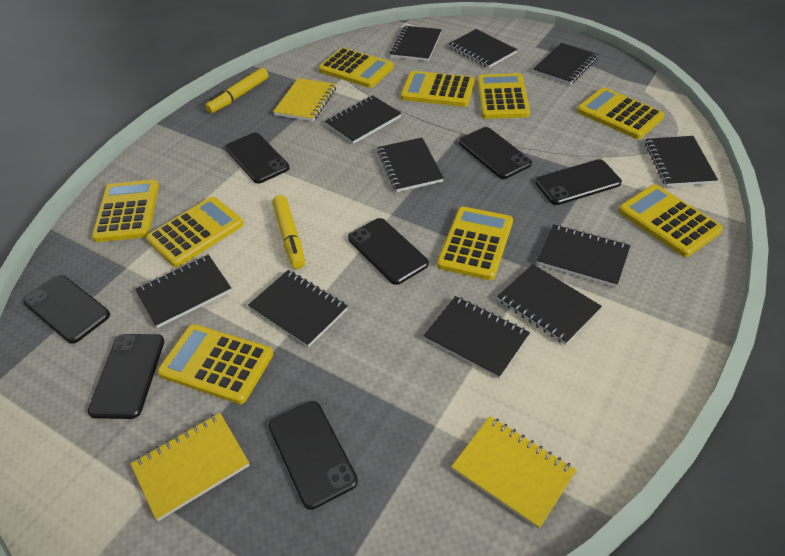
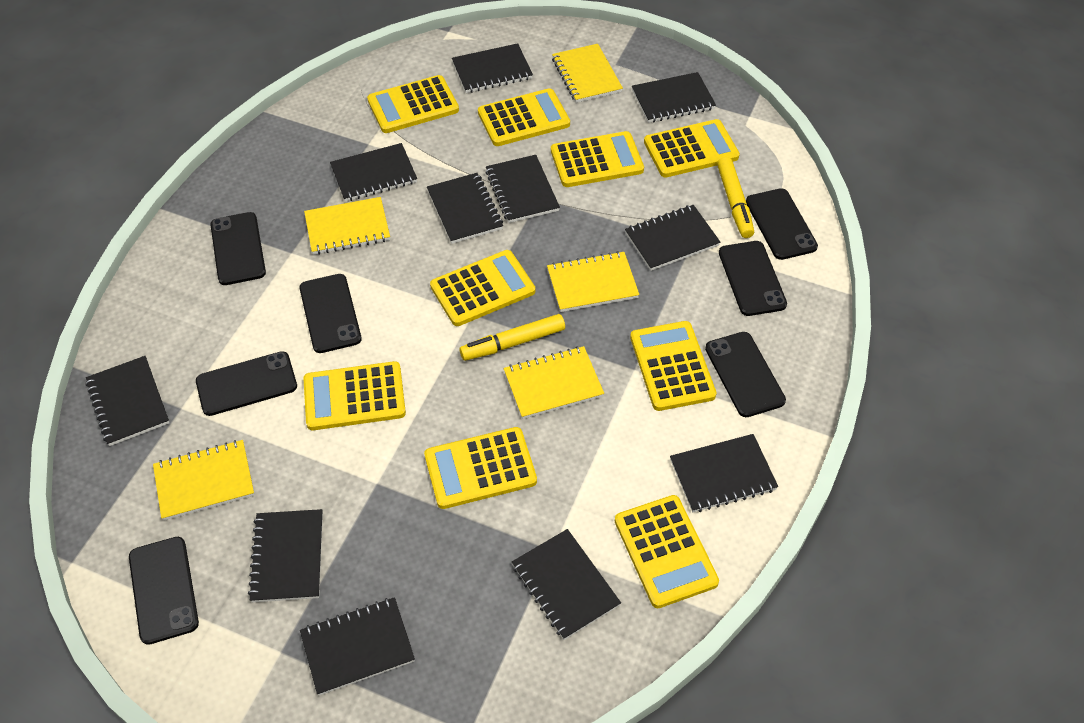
yellow notebook: [131,413,250,521] [273,78,336,121] [451,416,576,529] = 3 -> [153,440,254,520] [304,197,390,255] [504,346,604,419] [547,251,639,312] [552,44,623,103] = 5

